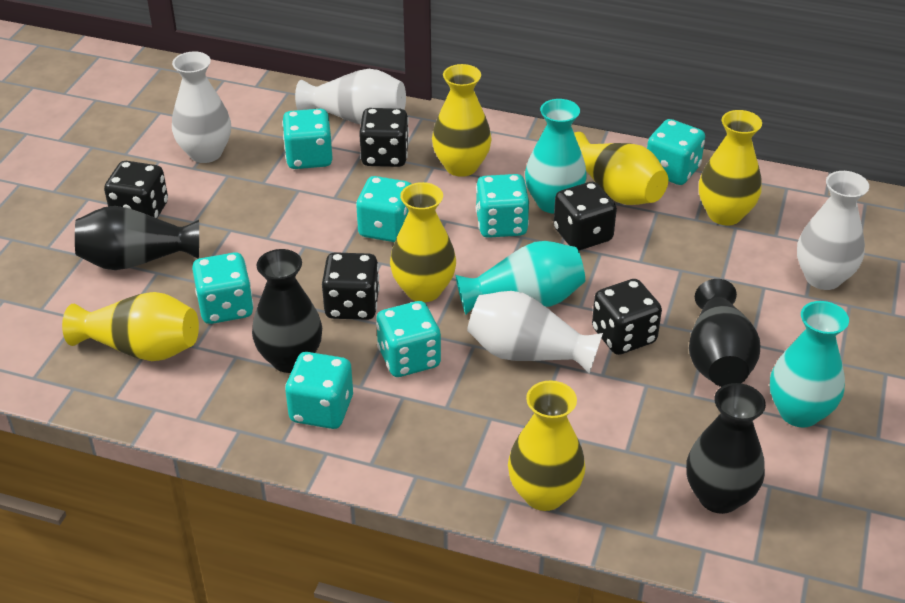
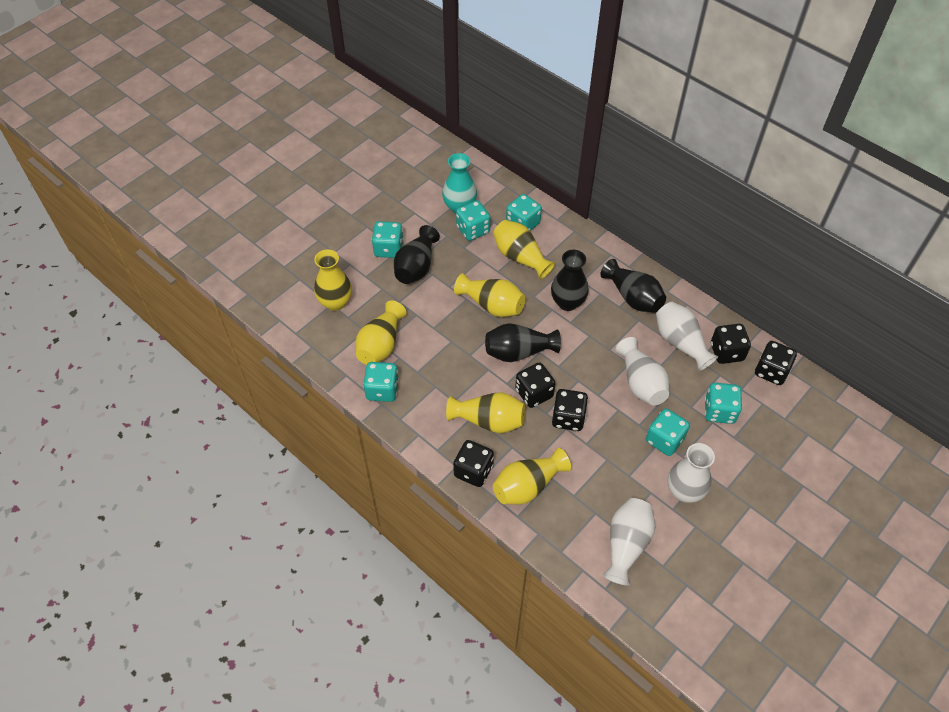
turquoise dice: [192,252,254,324] [282,109,333,169] [285,352,353,429] [356,176,411,242] [376,301,441,377] [476,174,529,238] [647,119,705,185] = 7 -> [363,362,399,402] [372,221,404,258] [456,200,490,241] [506,194,542,231] [646,408,690,456] [705,383,742,424] = 6
turquoise vase: [455,241,585,315] [525,99,587,213] [770,301,849,428] = 3 -> [442,153,477,214] = 1

